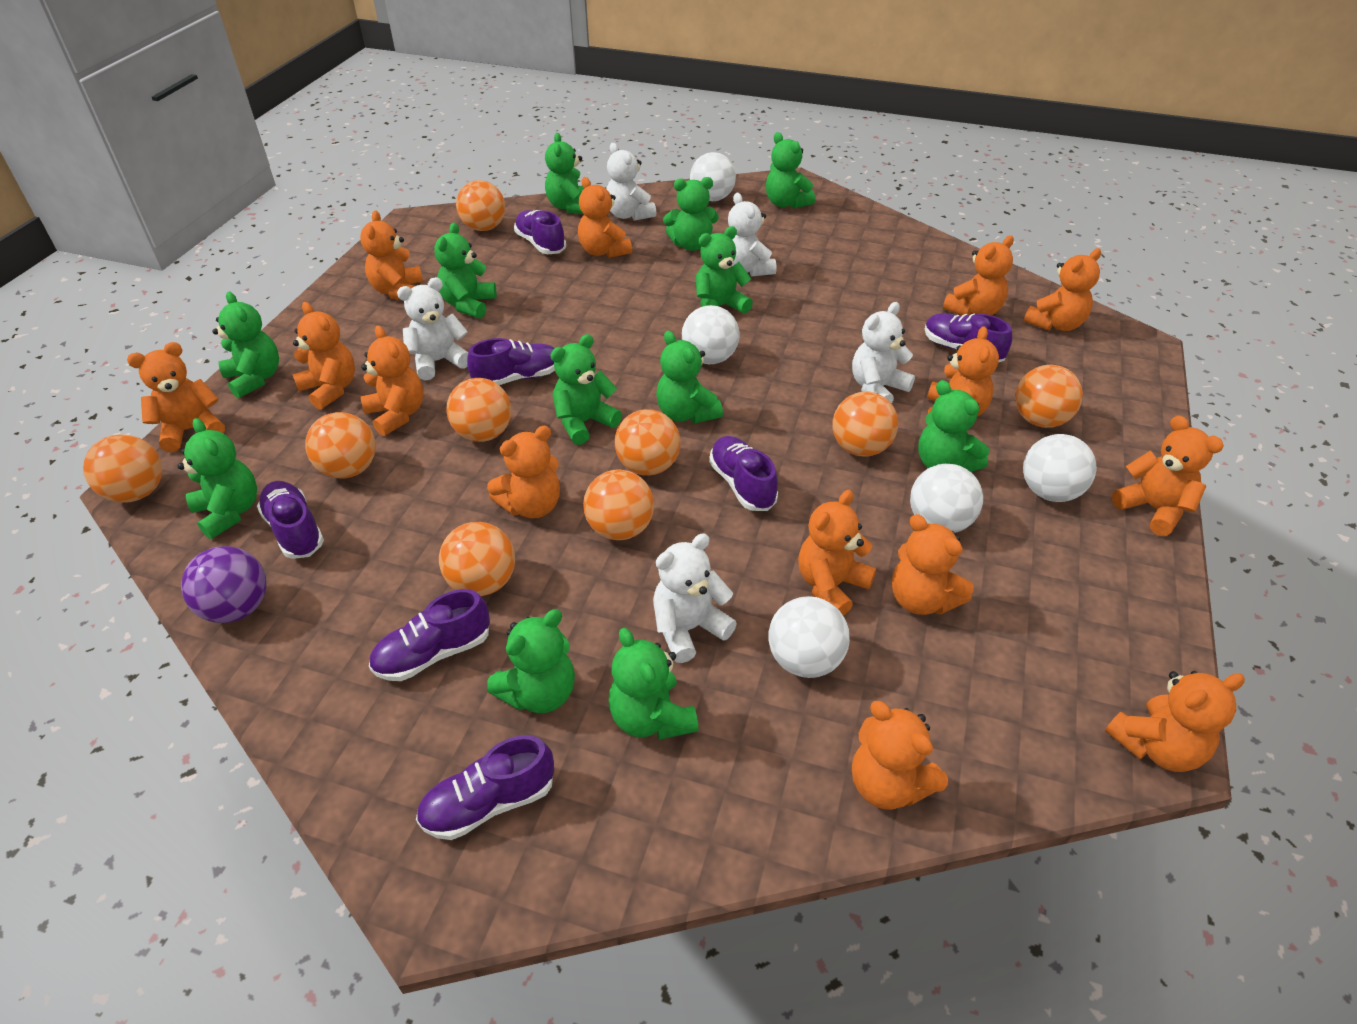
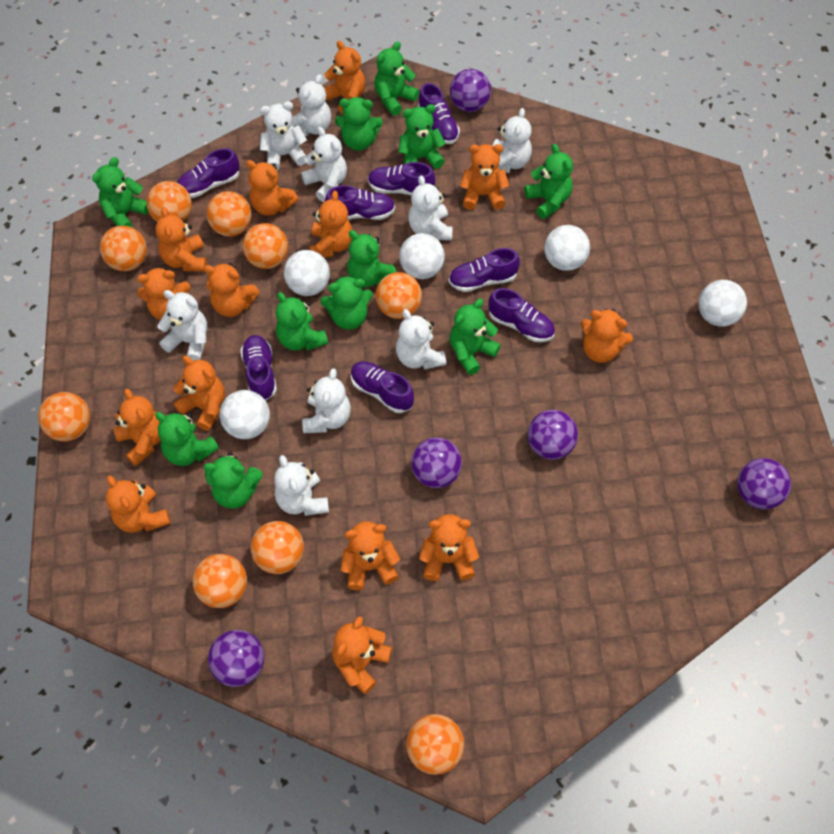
green teddy bear: [178,418,257,539] [212,292,279,398] [434,222,496,319] [487,609,575,713] [545,133,584,214] [551,334,622,445] [609,628,699,740] [656,331,723,424] [663,177,719,251] [696,226,753,314] [766,132,815,209] [918,380,989,472] = 12 -> [92,157,149,227] [155,412,219,466] [204,452,262,509] [276,292,328,351] [320,275,373,330] [335,97,383,151] [347,230,397,287] [375,41,419,116] [399,104,446,169] [450,299,501,375] [525,144,573,219] = 11
purple ball: [181,546,267,623] = 1 -> [208,630,264,687] [411,437,462,488] [450,69,491,112] [528,410,578,460] [737,458,791,510] = 5
purple shoe: [257,481,324,559] [369,589,490,681] [416,735,554,840] [467,338,555,385] [514,210,566,254] [709,436,778,511] [925,313,1012,363] = 7 -> [177,148,240,198] [240,335,277,401] [325,185,395,220] [351,361,414,413] [368,162,435,196] [418,83,460,144] [449,248,520,292] [488,288,555,342] = 8
white teddy bear: [397,277,468,380] [606,143,656,221] [653,533,737,663] [728,193,776,277] [852,302,915,404] = 5 -> [157,290,207,361] [260,101,307,170] [274,455,329,516] [292,74,331,136] [301,127,347,202] [302,368,351,433] [396,309,446,370] [408,175,452,240] [492,108,532,173] = 9

